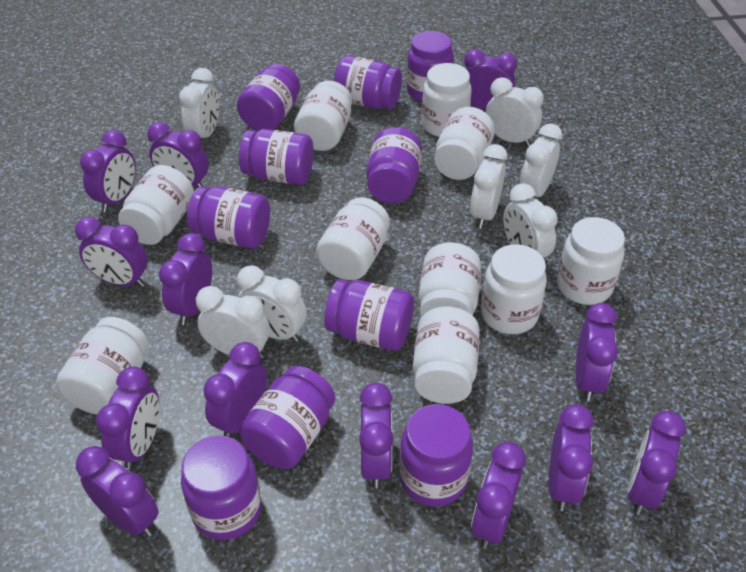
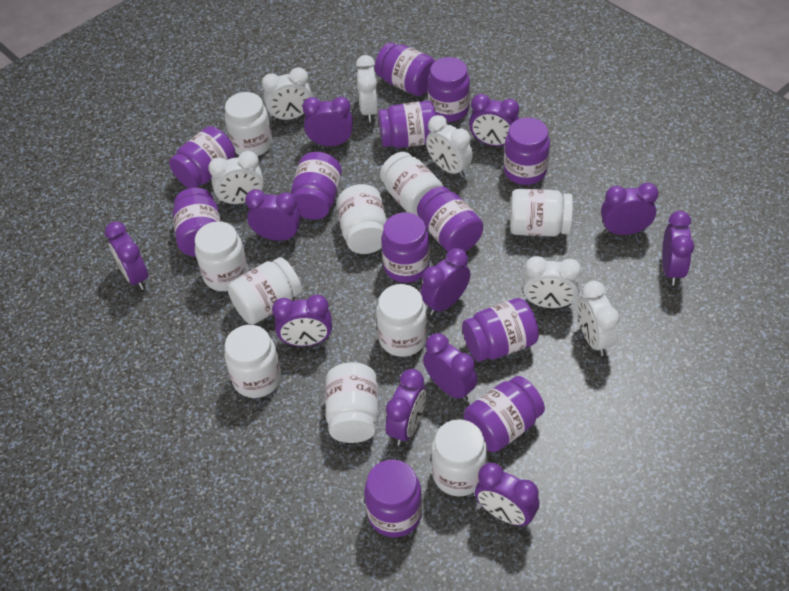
purple clock: [75,217,148,287] [76,446,159,537] [80,130,136,212] [96,366,159,470] [147,122,209,187] [159,233,212,325] [203,342,267,437] [359,383,393,488] [464,49,517,110] [471,442,526,549] [549,404,594,511] [576,303,618,402] [627,411,686,515] = 13 -> [105,222,148,290] [245,189,301,241] [272,295,332,346] [302,97,353,146] [386,369,426,446] [420,248,471,315] [423,333,478,401] [469,94,519,146] [475,463,539,526] [601,183,659,235] [662,211,694,285] = 11
purple jar: [181,435,262,540] [187,186,270,248] [237,64,300,131] [239,129,313,185] [239,366,335,469] [324,279,414,351] [334,55,402,109] [367,127,422,203] [399,404,473,506] [407,31,454,102] = 10 -> [169,126,236,188] [173,188,221,257] [291,152,342,220] [364,460,422,537] [375,42,435,96] [378,101,436,148] [381,212,430,283] [417,186,484,252] [428,57,470,122] [462,298,539,362] [464,376,545,452] [504,117,550,185] = 12
white clock: [179,68,219,138] [196,286,270,359] [237,265,307,342] [470,144,508,228] [486,77,544,147] [503,183,558,258] [520,124,562,197] = 7 -> [208,151,264,205] [262,67,312,121] [356,55,378,122] [426,115,473,178] [523,256,581,308] [578,281,620,356] = 6

